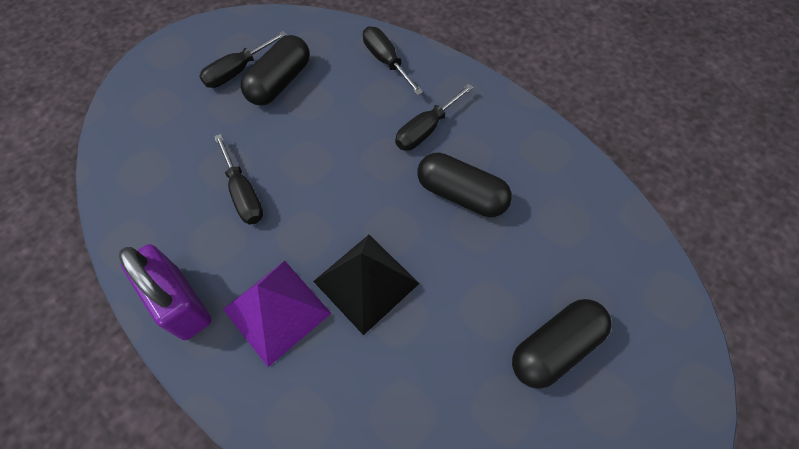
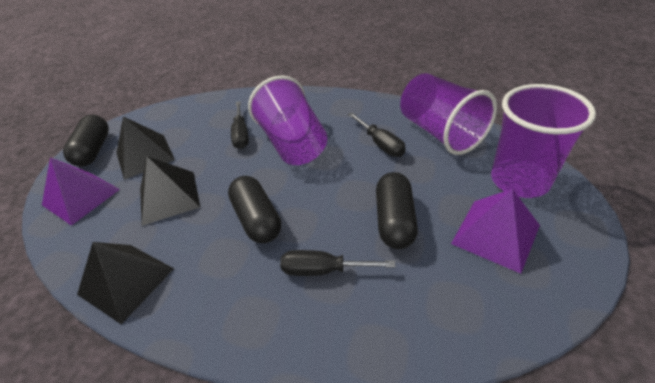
black pyramid: [313,235,420,335] = 1 -> [77,242,174,324] [116,117,175,180] [140,156,200,226] = 3
black screwdriver: [199,31,287,88] [214,134,263,225] [363,27,423,95] [395,84,473,151] = 4 -> [231,101,249,149] [280,250,396,276] [348,113,406,157] = 3
purple cup: none = 0 -> [248,76,327,165] [400,73,497,155] [491,84,596,198] = 3
purple padlock: [119,244,212,340] = 1 -> none = 0
purple pyramid: [223,261,331,367] = 1 -> [42,157,120,226] [451,189,540,274] = 2

